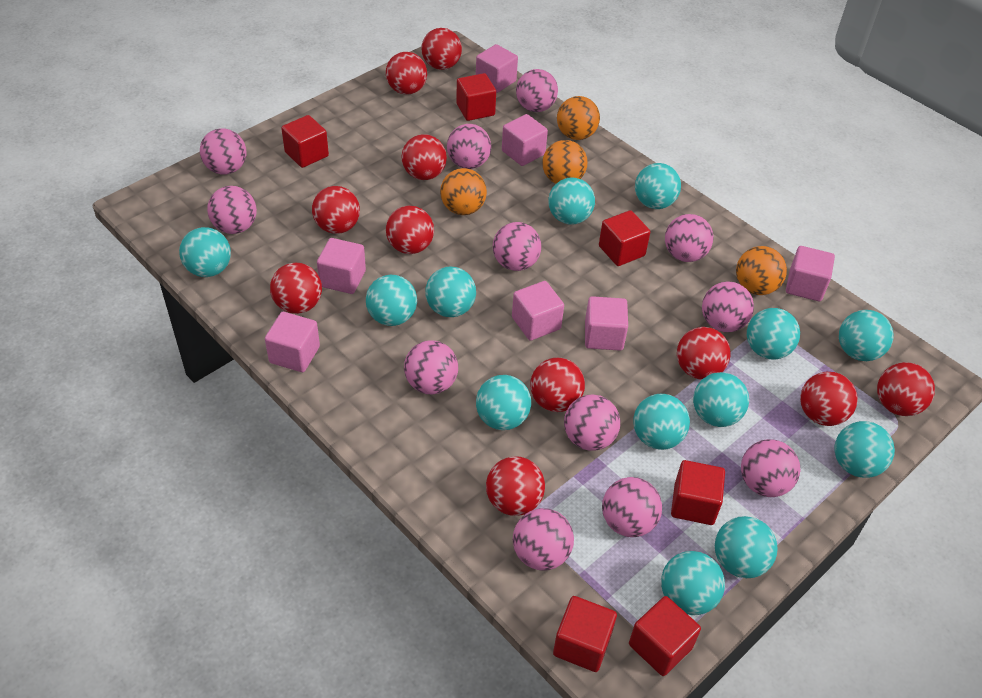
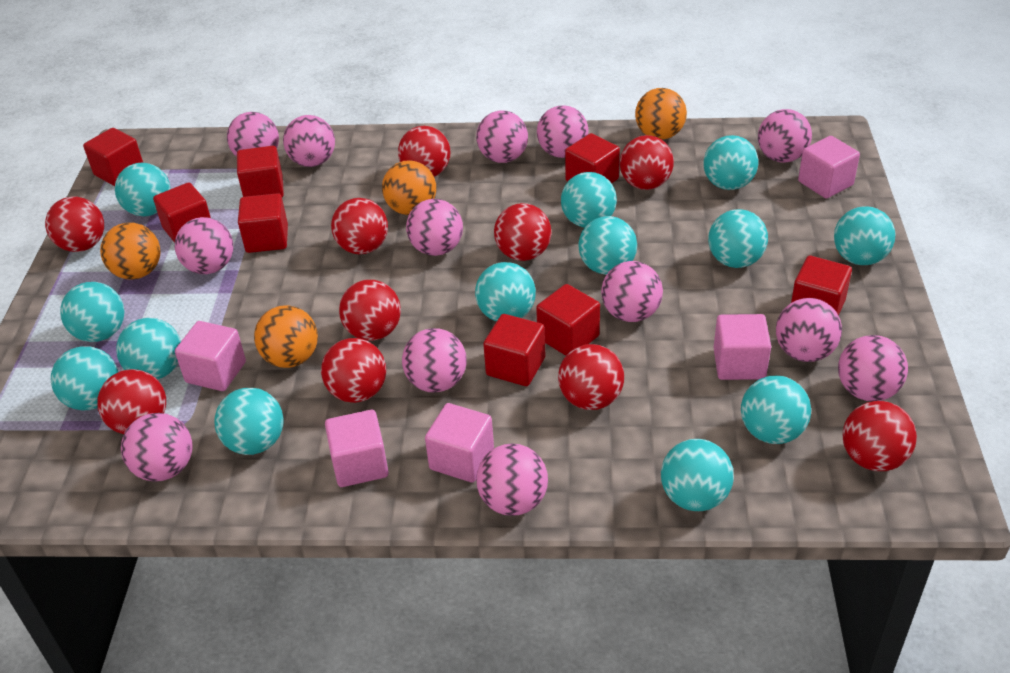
pink ball: [200,128,246,175] [207,186,257,234] [404,340,458,394] [447,124,491,169] [493,222,541,271] [513,508,574,570] [516,69,558,112] [564,394,620,451] [602,477,662,537] [665,214,713,262] [702,282,754,332] [741,439,800,497] = 12 -> [121,413,193,482] [175,217,233,274] [227,112,279,157] [283,115,335,167] [402,328,467,393] [406,199,463,256] [476,111,528,163] [476,443,548,516] [537,105,589,158] [601,261,663,322] [758,109,812,163] [776,298,842,362] [838,335,908,401] = 13
pink cube: [265,312,320,372] [317,238,366,294] [476,44,518,93] [502,114,548,166] [512,281,564,341] [585,296,628,351] [786,246,835,301] = 7 -> [175,321,246,391] [325,410,389,487] [425,403,494,483] [714,314,771,380] [798,136,860,199] = 5
red ball: [270,263,322,314] [312,186,360,234] [386,52,427,95] [386,206,434,254] [402,134,447,180] [421,28,462,70] [486,456,545,516] [530,358,585,412] [677,327,731,380] [800,372,858,426] [877,362,935,416] = 11 -> [45,197,104,252] [97,369,166,434] [321,338,386,403] [331,198,388,254] [339,280,401,341] [398,126,450,177] [494,203,551,261] [558,344,624,410] [620,135,674,190] [843,401,917,471] = 10
red cube: [281,115,329,168] [456,73,496,121] [553,596,617,672] [599,210,650,266] [629,596,701,676] [671,460,725,525] = 6 -> [83,128,143,186] [153,182,211,243] [237,146,284,197] [238,193,288,253] [483,314,545,386] [536,284,600,356] [565,133,620,184] [791,256,852,316] = 8

